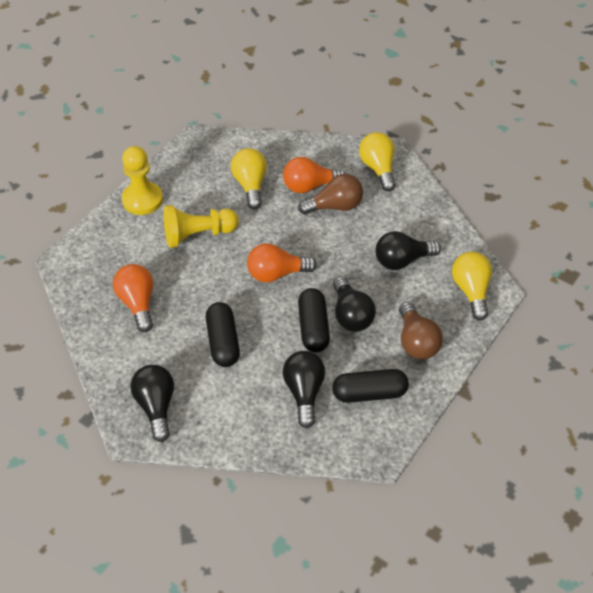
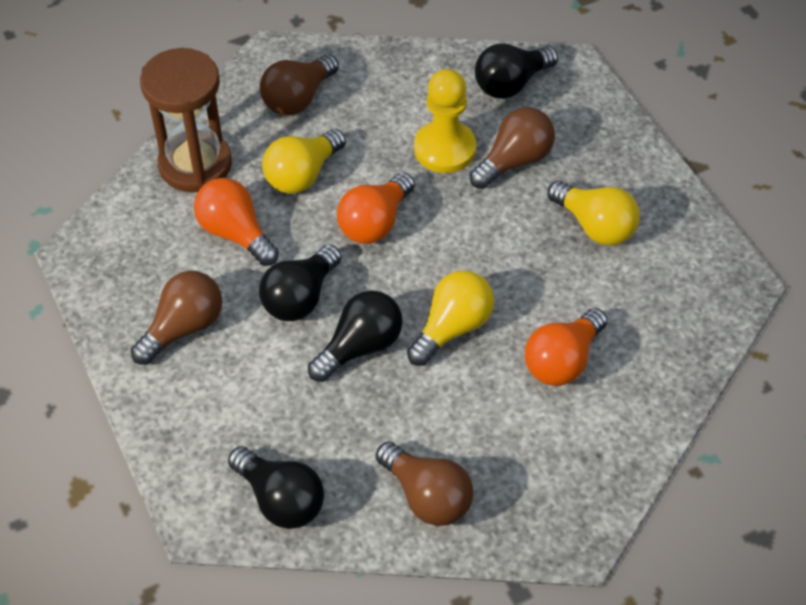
black capsule: [206,302,240,367] [298,288,330,353] [332,369,409,403] = 3 -> none = 0
brown hourglass: none = 0 -> [140,48,232,192] = 1
brown light bulb: [298,174,363,214] [399,302,443,360] = 2 -> [131,271,222,365] [260,54,339,116] [376,441,474,526] [470,107,555,189] = 4
yellow pawn: [122,146,163,215] [164,205,239,248] = 2 -> [414,69,476,173] = 1

